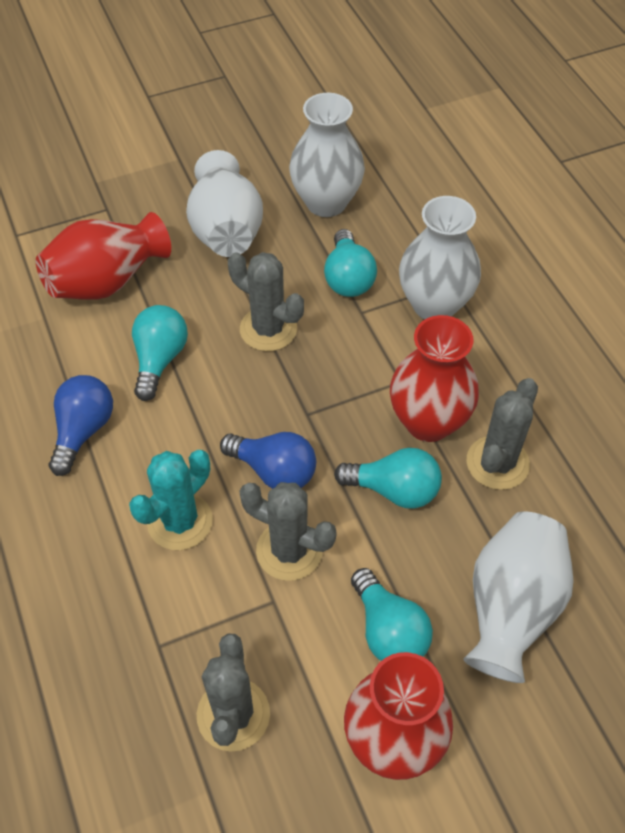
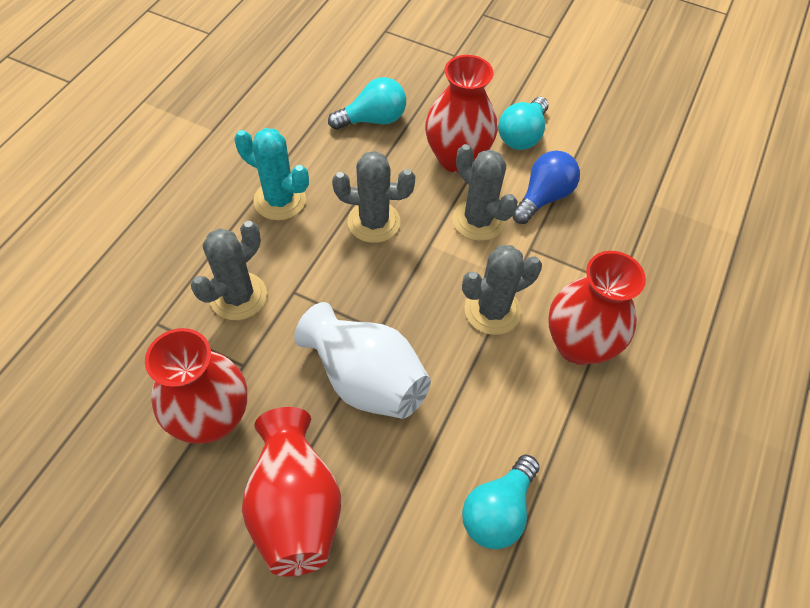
blue light bulb: [49,375,113,476] [220,432,316,489] = 2 -> [513,151,580,224] = 1
red vase: [36,212,171,300] [344,652,453,780] [390,315,479,442] = 3 -> [145,328,247,444] [242,407,341,577] [425,55,497,173] [548,251,646,365] = 4
turquoise light bulb: [132,305,188,401] [324,229,377,297] [334,448,442,509] [351,568,433,661] = 4 -> [328,77,406,130] [462,455,540,549] [498,97,549,150] = 3
white vase: [186,150,263,257] [289,93,365,217] [399,196,481,320] [463,511,574,683] = 4 -> [294,302,431,419] = 1

